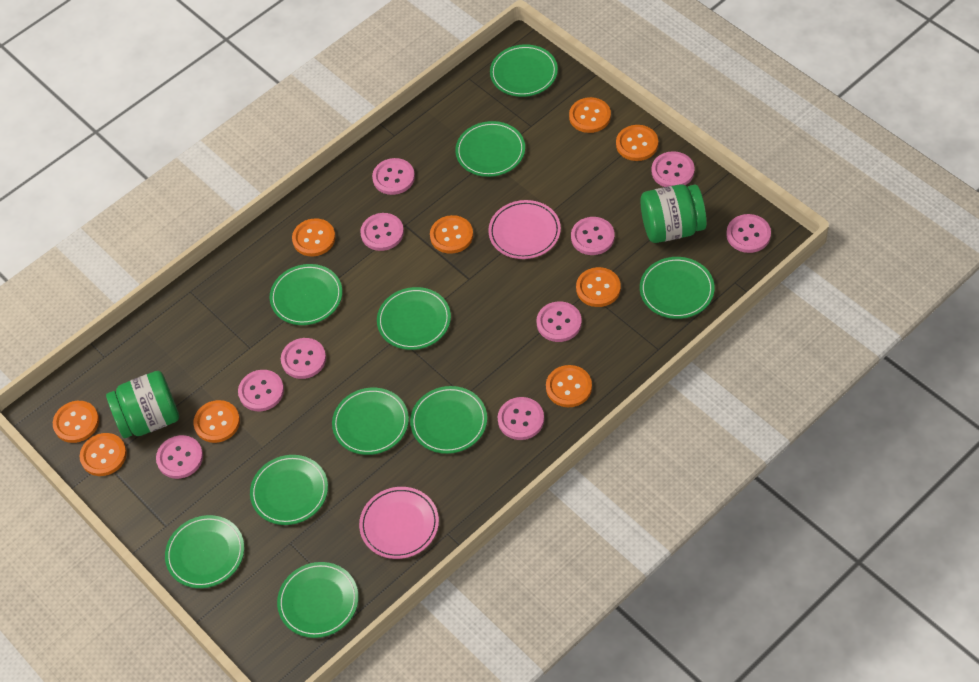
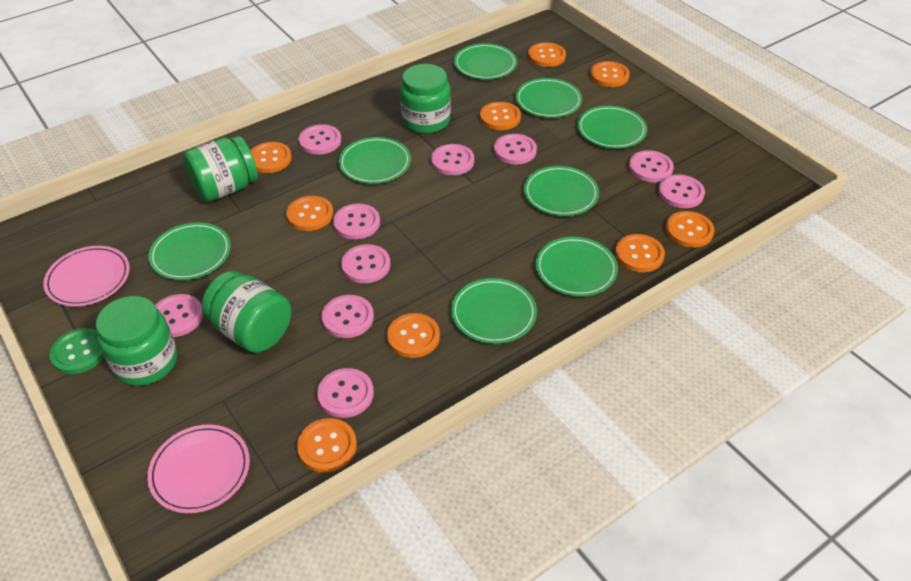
green button: none = 0 -> [49,328,104,374] = 1
green jar: [106,371,179,438] [641,184,707,243] = 2 -> [96,296,177,386] [183,136,258,202] [202,271,291,353] [400,64,451,134] = 4
green plate: [165,515,244,588] [250,455,328,525] [270,264,343,325] [277,562,358,638] [332,388,409,455] [377,287,451,350] [410,386,487,454] [455,121,525,177] [490,44,558,97] [640,257,715,319] = 10 -> [148,222,231,280] [339,137,411,184] [451,278,537,344] [454,43,517,79] [515,78,582,118] [524,166,599,216] [535,237,618,296] [577,106,647,149] = 8

